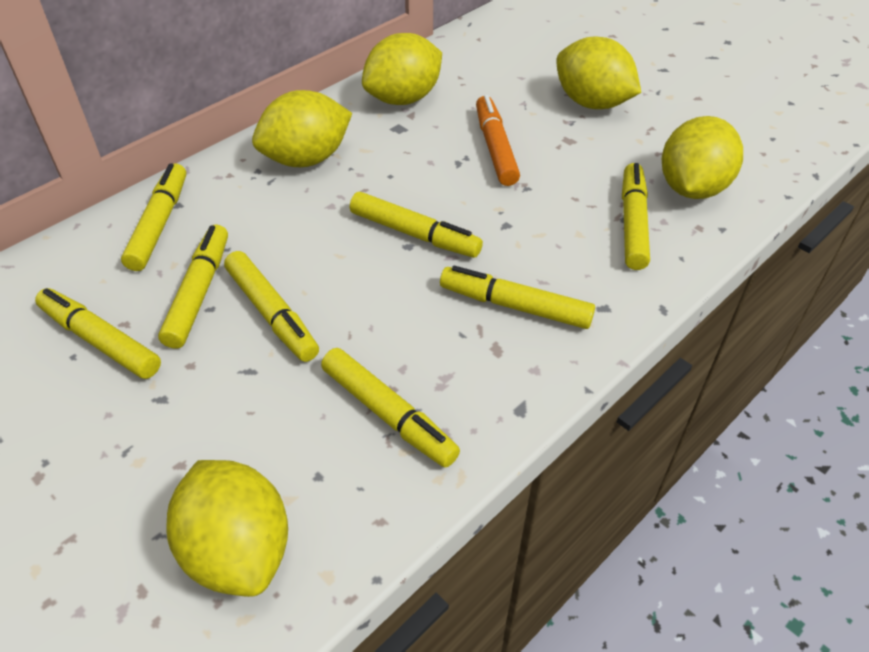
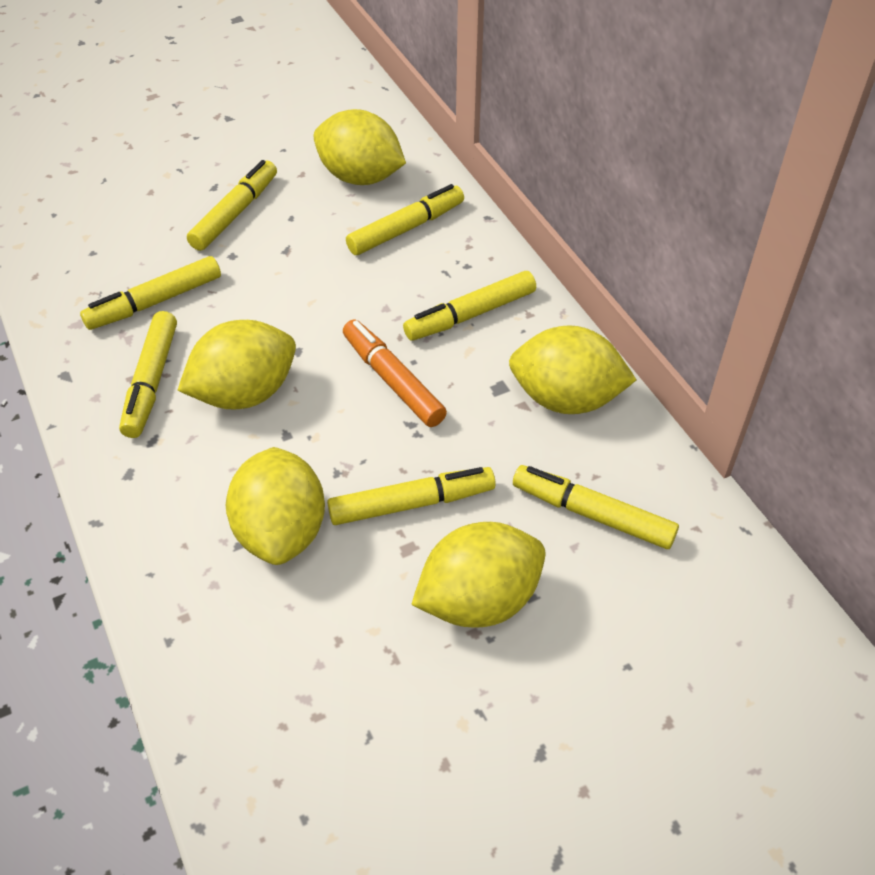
yellow marker: [35,288,161,379] [121,163,186,271] [158,225,228,349] [224,251,319,362] [321,348,460,467] [350,192,483,258] [440,266,595,329] [622,163,650,270] = 8 -> [80,256,221,330] [119,311,177,438] [187,160,277,251] [327,467,496,525] [346,184,464,255] [403,271,536,341] [513,465,679,549] = 7

